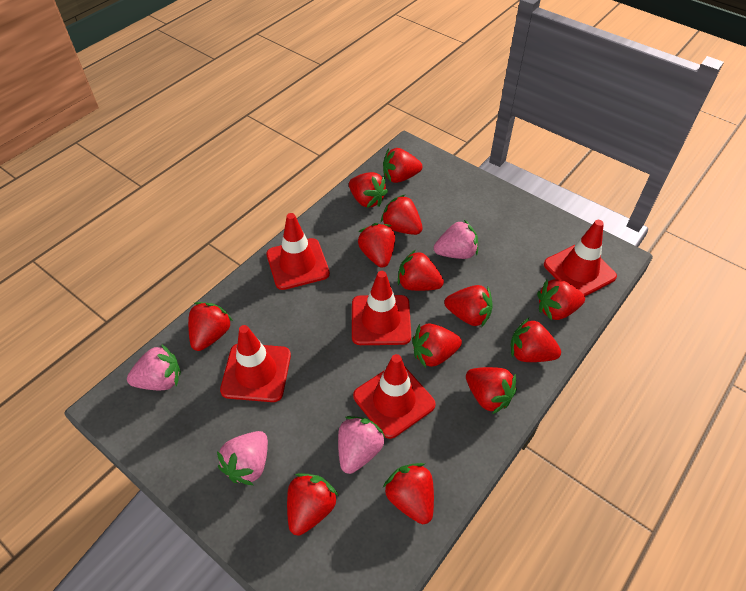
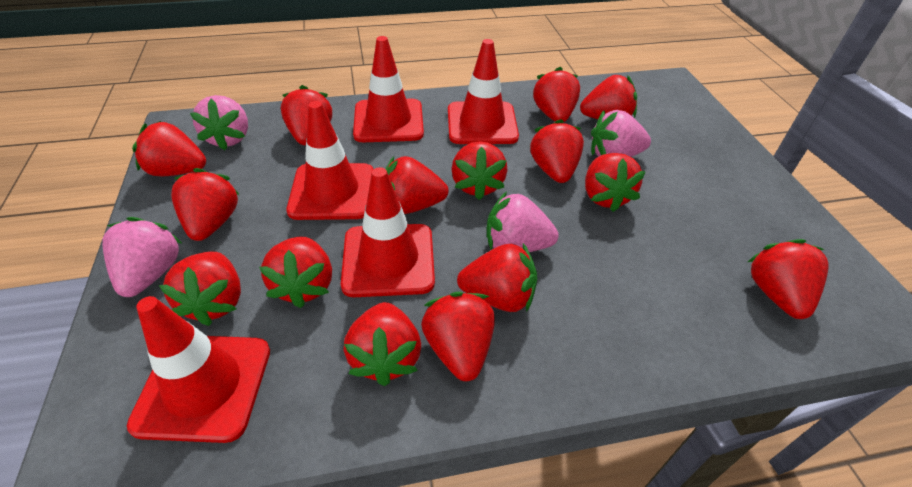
red strawberry: [188,302,233,351] [287,473,339,536] [349,172,388,208] [358,223,395,268] [381,195,423,235] [383,148,422,183] [383,463,434,524] [398,250,444,291] [412,323,462,368] [444,285,493,327] [466,367,517,414] [511,318,561,362] [537,279,585,321] = 13 -> [132,121,206,177] [159,252,241,326] [171,168,240,241] [259,237,332,308] [281,85,332,145] [344,302,421,386] [386,156,449,214] [421,292,495,381] [452,141,508,200] [457,243,537,312] [530,119,584,183] [533,67,580,123] [580,75,637,119] [585,153,646,212] [748,239,828,319] = 15

